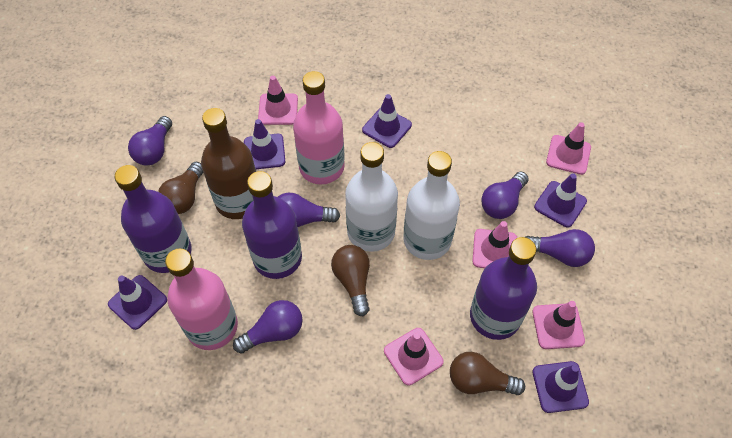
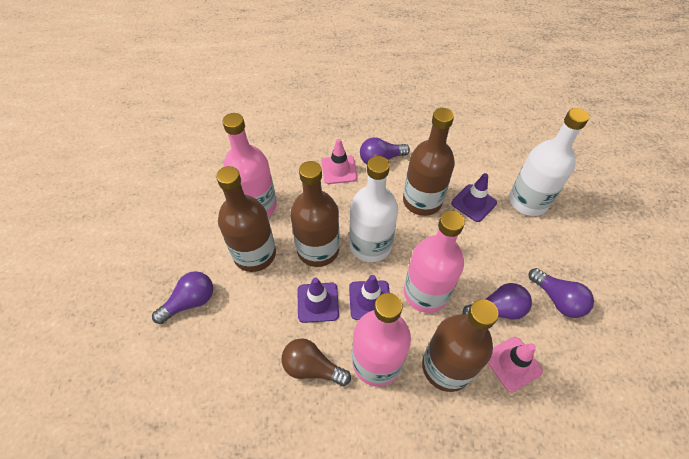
brown bottle: [201,108,256,219] = 1 -> [216,166,276,272] [290,161,340,267] [403,108,455,216] [422,299,499,392] = 4
brown light bulb: [158,162,203,214] [331,245,370,316] [450,352,525,395] = 3 -> [281,338,351,386] = 1
pink bottle: [165,249,238,350] [293,71,345,185] = 2 -> [223,113,277,216] [352,293,411,386] [404,210,465,313] = 3
pink traffic cone: [258,76,298,125] [384,328,443,386] [472,221,517,268] [532,301,585,349] [546,122,591,175] = 5 -> [321,139,358,184] [488,337,543,392] = 2
purple bottle: [115,165,192,273] [242,171,302,279] [470,237,537,340] = 3 -> none = 0
purple light bulb: [128,116,172,166] [233,300,303,353] [278,193,340,227] [481,172,529,219] [526,229,595,267] = 5 -> [152,271,213,324] [360,137,410,164] [462,283,532,319] [529,268,594,318] = 4
purple traffic cone: [108,275,167,330] [244,119,285,169] [362,94,412,148] [532,361,589,413] [534,173,587,227] = 5 -> [297,277,339,323] [349,275,390,320] [451,173,497,222] = 3

